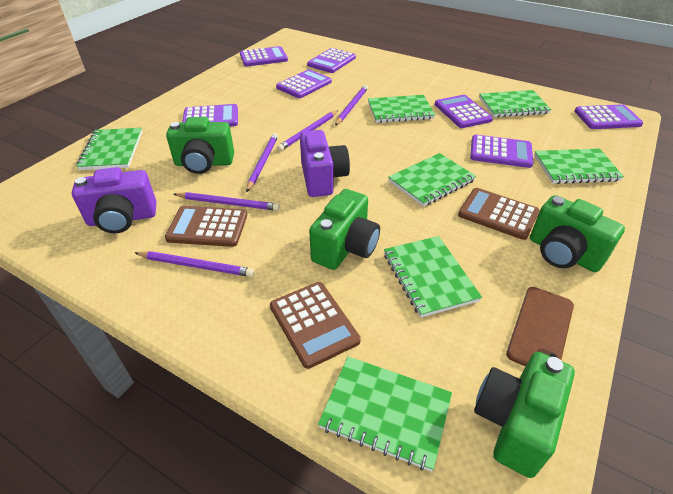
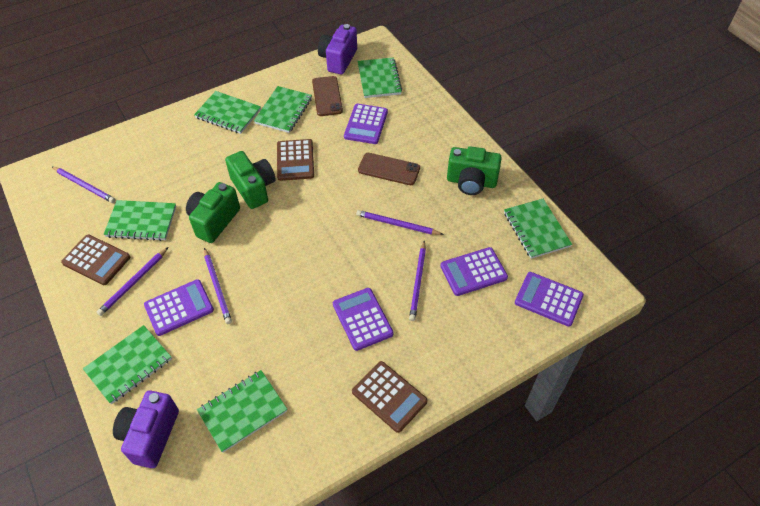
brown phone: [506,287,574,367] = 1 -> [312,76,343,116] [358,153,420,185] = 2
green camera: [166,117,234,174] [309,189,380,270] [474,352,575,478] [530,195,625,272] = 4 -> [186,182,240,243] [225,151,276,209] [447,146,502,195] = 3
purple calculator: [182,104,238,127] [240,46,288,67] [276,69,332,98] [307,48,356,73] [435,95,493,128] [470,135,533,168] [574,104,643,129] = 7 -> [144,279,214,336] [333,288,394,351] [344,104,388,144] [441,247,508,296] [515,272,584,327] = 5

